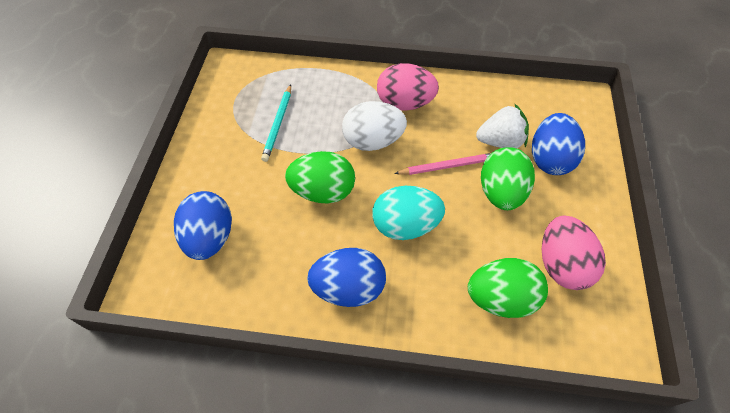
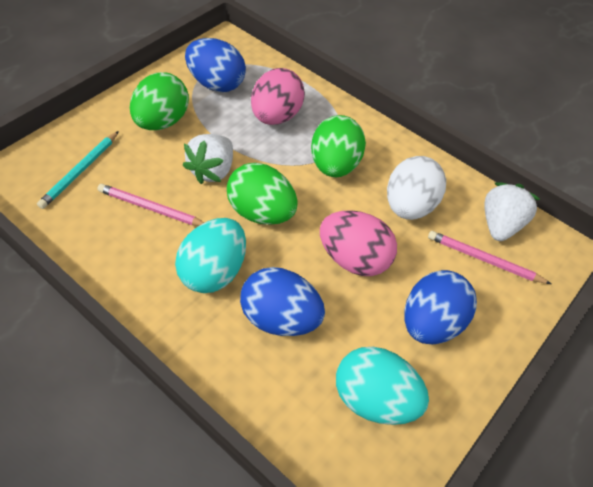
pink pencil: [394,153,491,175] = 1 -> [97,184,204,226] [428,231,551,284] = 2
turquoise egg: [372,186,445,240] = 1 -> [175,218,246,293] [336,347,429,425] = 2
white strawberry: [476,103,529,149] = 1 -> [183,134,233,184] [484,182,540,241] = 2

